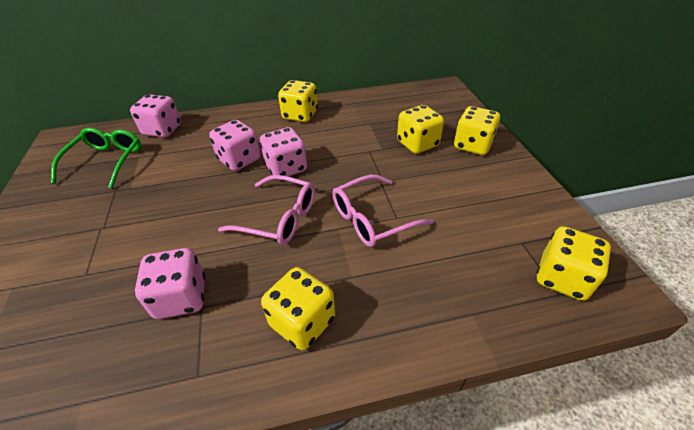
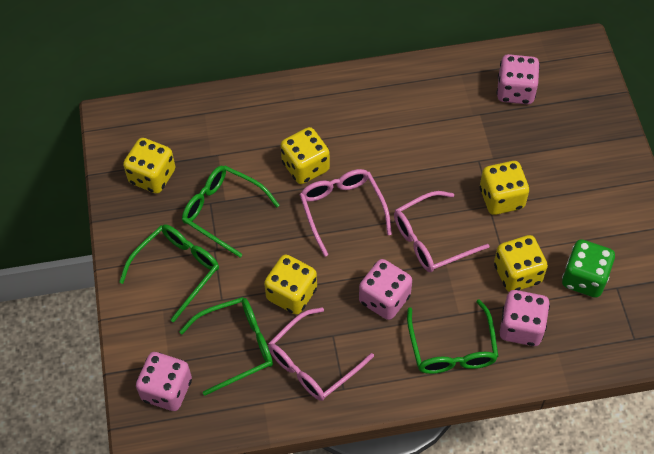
green dice: none = 0 -> [562,239,615,298] = 1
green glasses: [51,128,141,189] = 1 -> [119,224,219,322] [179,297,273,396] [182,165,279,257] [407,299,498,374] = 4
pink glasses: [218,175,315,245] [332,175,433,247] = 2 -> [268,307,374,401] [300,169,392,257] [394,191,490,272] = 3

